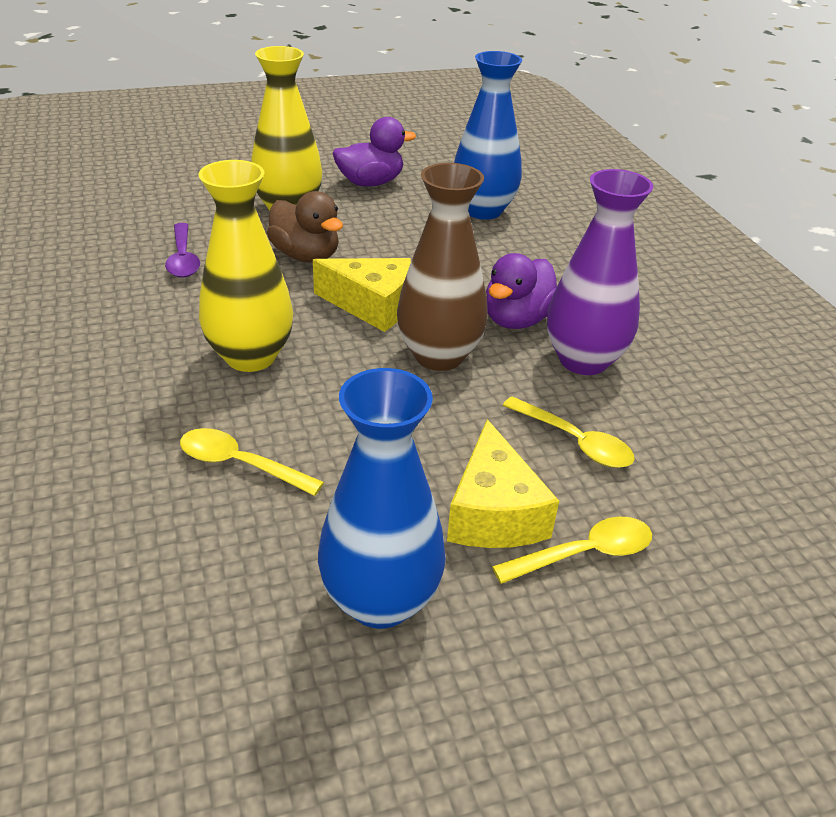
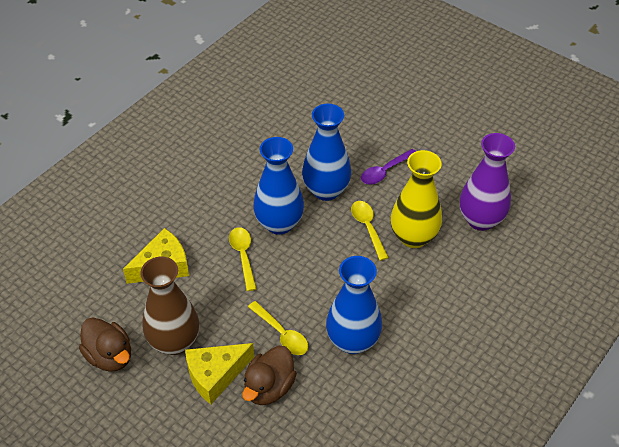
blue vase: [318,368,446,629] [454,51,522,220] = 2 -> [253,137,304,235] [302,104,351,201] [326,256,382,354] = 3
brown duck: [267,191,343,262] = 1 -> [79,318,131,372] [242,346,297,405] = 2
purple duck: [333,117,416,187] [486,253,557,329] = 2 -> none = 0
yellow vase: [199,160,293,372] [251,46,322,211] = 2 -> [391,150,442,248] = 1

